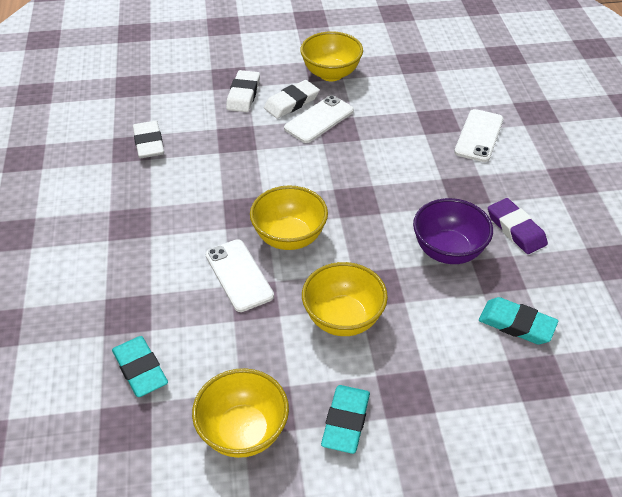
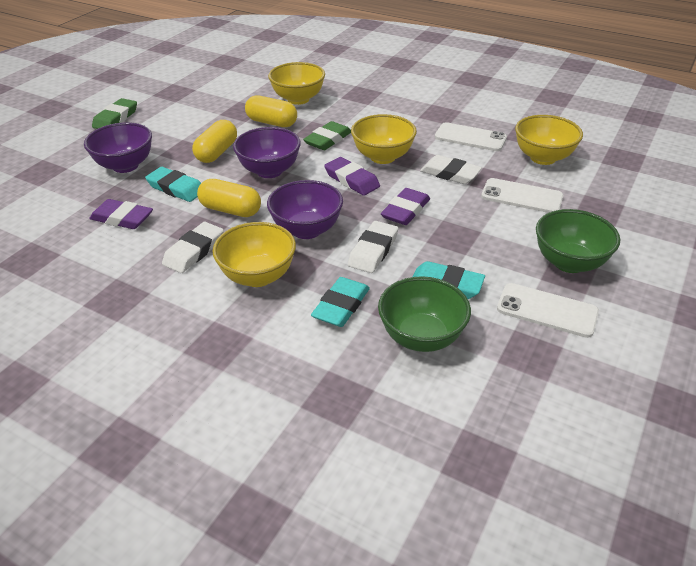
green bowl: none = 0 -> [378,276,471,352] [536,209,620,273] = 2
green eraser: none = 0 -> [92,98,137,129] [303,121,351,150] = 2
purple bowl: [413,198,493,264] = 1 -> [84,122,152,173] [233,127,301,178] [267,180,343,239] = 3
purple eraser: [488,198,548,254] = 1 -> [89,199,153,229] [324,157,380,196] [381,188,430,225] = 3
yellow capsule: none = 0 -> [192,120,237,163] [197,179,261,217] [245,95,297,127] = 3

